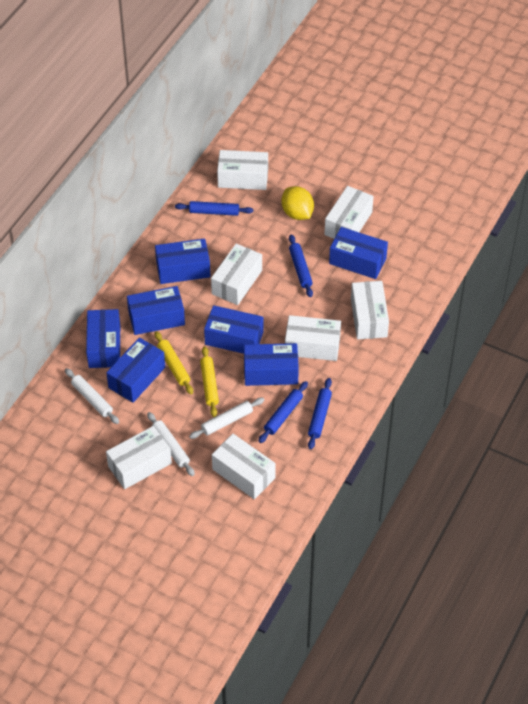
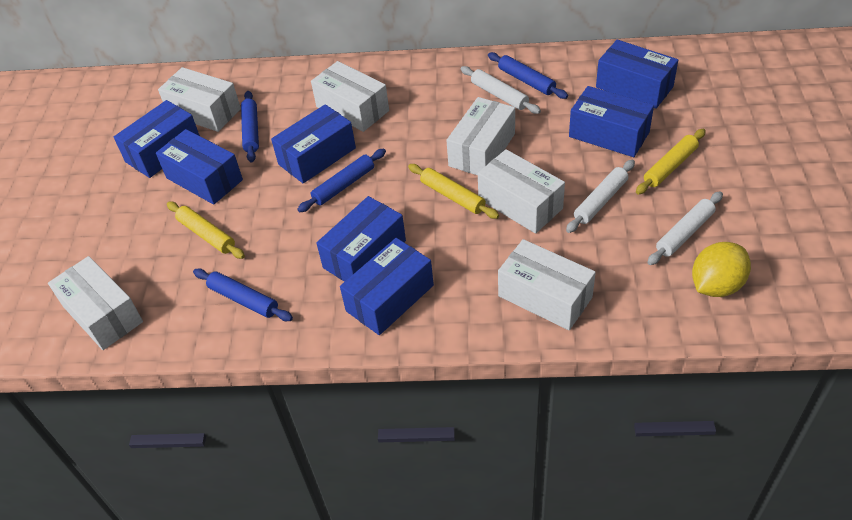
white box: [106,426,172,489] [211,244,262,305] [212,434,276,499] [217,150,268,190] [285,315,341,361] [324,186,374,239] [351,281,389,339] = 7 -> [48,256,143,350] [158,67,241,132] [311,61,389,132] [447,97,515,175] [478,149,565,234] [498,239,596,330] = 6
yellow rolling pin: [155,331,193,394] [200,346,219,417] = 2 -> [167,202,245,259] [408,164,499,219] [636,129,706,195] = 3

